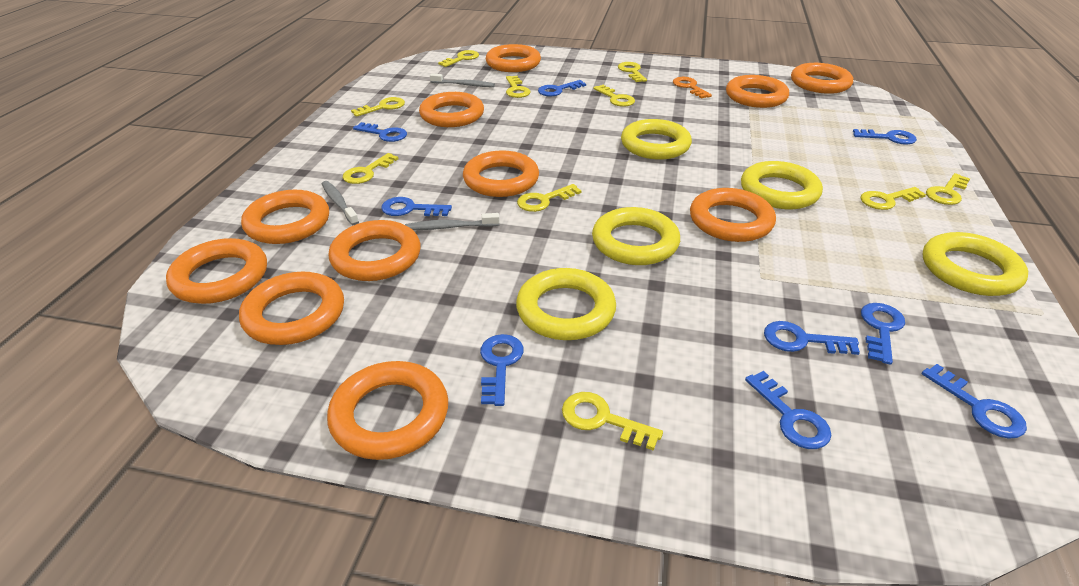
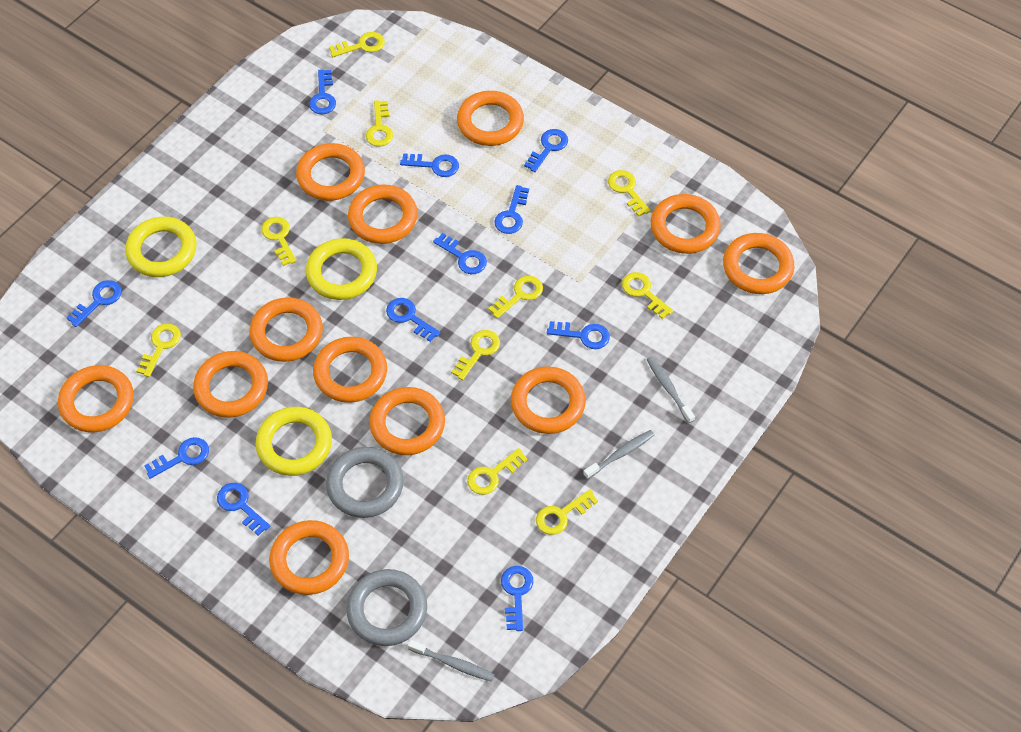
blue key: [353,122,407,142] [381,197,452,216] [480,334,524,406] [538,80,586,96] [745,371,832,449] [764,321,860,355] [853,129,917,145] [861,303,905,365] [922,364,1027,439] = 9 -> [67,280,122,327] [144,437,209,479] [217,483,270,536] [309,69,336,114] [386,298,440,342] [400,153,459,177] [433,233,487,274] [494,185,529,234] [501,566,533,631] [524,129,568,172] [547,321,610,349] = 11
grey ring: none = 0 -> [326,447,404,518] [346,569,427,646] = 2
orange key: [673,77,712,99] = 1 -> none = 0
orange ring: [166,238,267,304] [239,272,344,345] [241,190,329,244] [327,361,448,460] [329,220,421,281] [419,92,484,127] [463,150,539,197] [486,44,541,72] [690,188,776,242] [726,75,789,108] [791,63,853,94] = 11 -> [58,365,134,432] [193,351,268,418] [249,297,323,362] [269,520,349,595] [296,143,365,201] [313,337,387,403] [348,185,418,244] [369,387,445,455] [457,91,524,146] [511,366,586,434] [651,194,721,254] [723,233,794,294] = 12
yellow ring: [516,268,616,340] [592,207,680,265] [621,119,692,160] [741,161,823,209] [922,232,1028,296] = 5 -> [125,217,197,277] [256,407,332,476] [306,238,377,300] = 3

